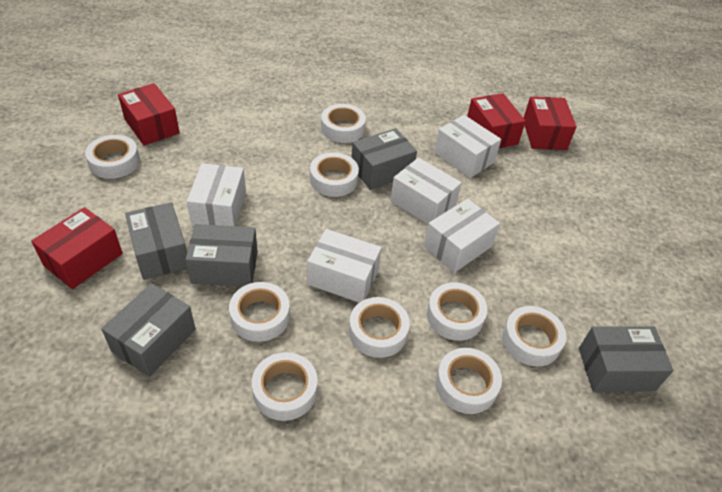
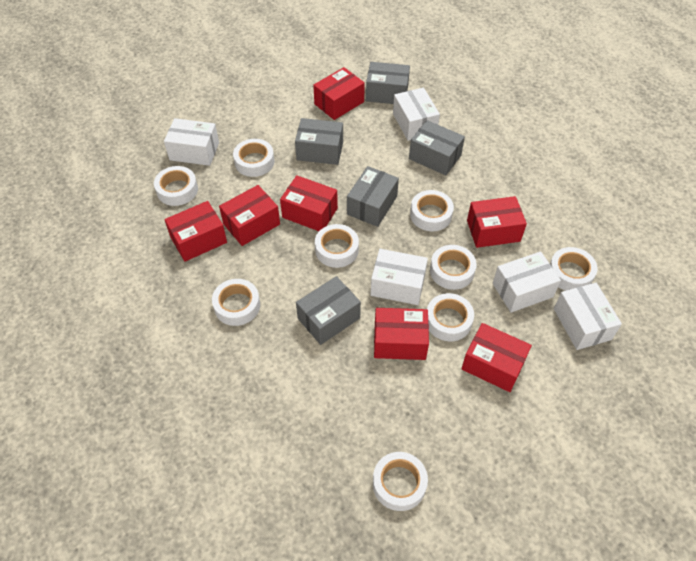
red box: [31,207,123,289] [118,83,180,146] [467,93,526,148] [524,96,577,150] = 4 -> [164,201,227,262] [219,185,280,246] [280,175,338,231] [313,67,365,120] [374,308,429,360] [461,323,532,392] [467,196,527,248] = 7

